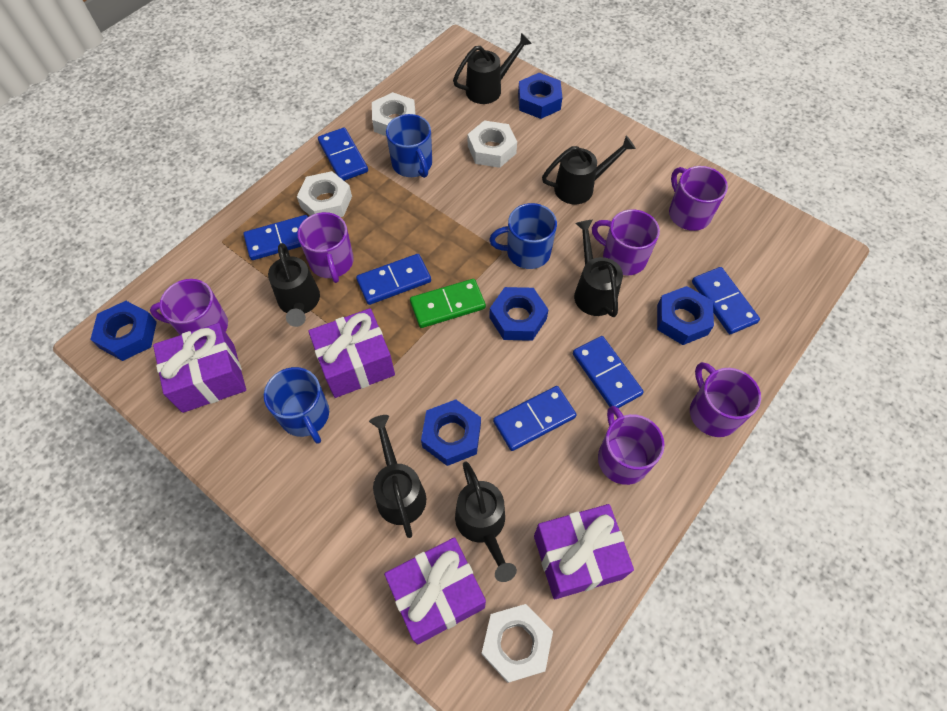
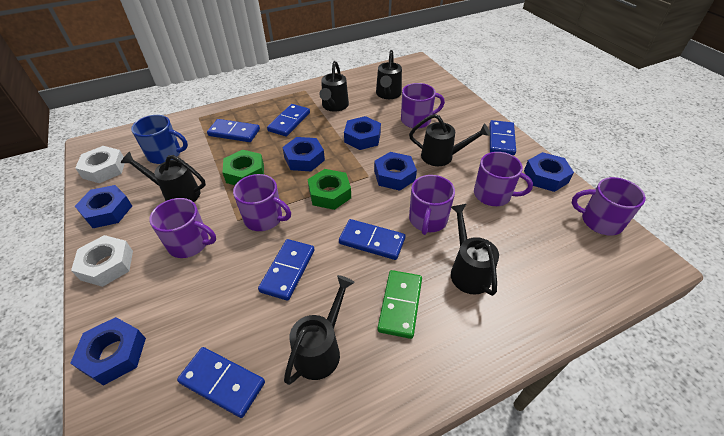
blue mug: [264,367,329,444] [386,114,432,178] [489,203,557,269] = 3 -> [131,115,188,164] = 1
blue nut: [90,301,157,361] [421,399,481,466] [489,287,549,341] [518,73,563,119] [657,286,714,345] = 5 -> [70,317,146,386] [75,185,132,228] [282,137,325,171] [344,116,381,150] [374,152,417,191] [524,152,574,192] = 6
green nut: none = 0 -> [222,150,264,185] [308,169,351,210] = 2
purple gift: [153,323,246,413] [308,308,395,398] [384,537,486,645] [534,504,634,599] = 4 -> none = 0
white nut: [297,171,352,217] [372,92,416,136] [468,120,517,168] [482,604,553,683] = 4 -> [71,235,133,287] [75,146,125,183] = 2

